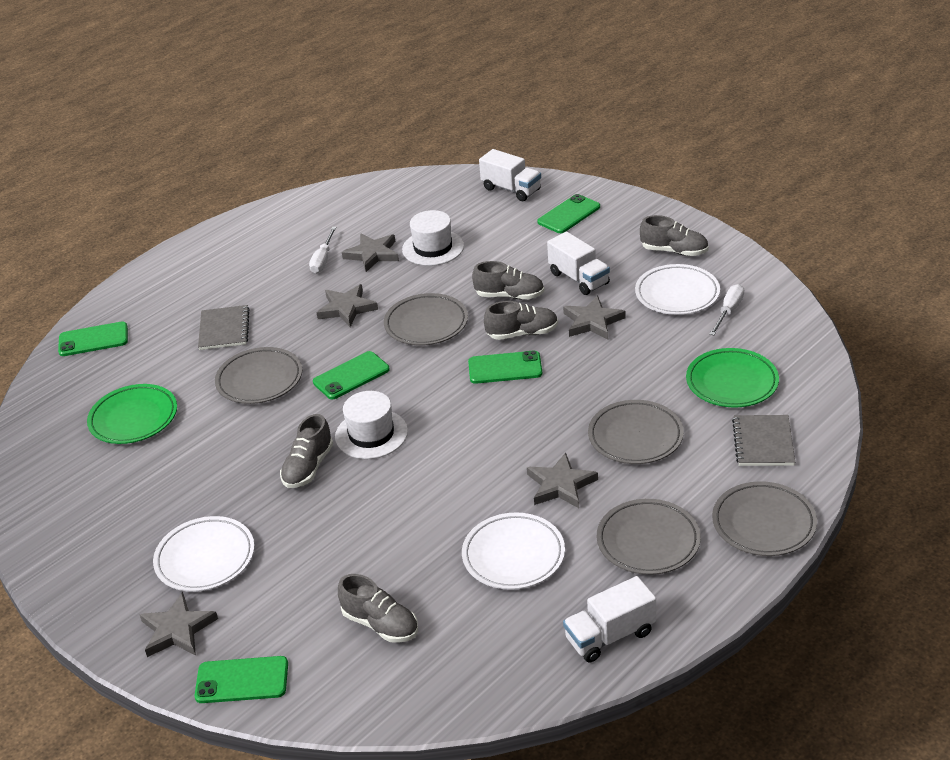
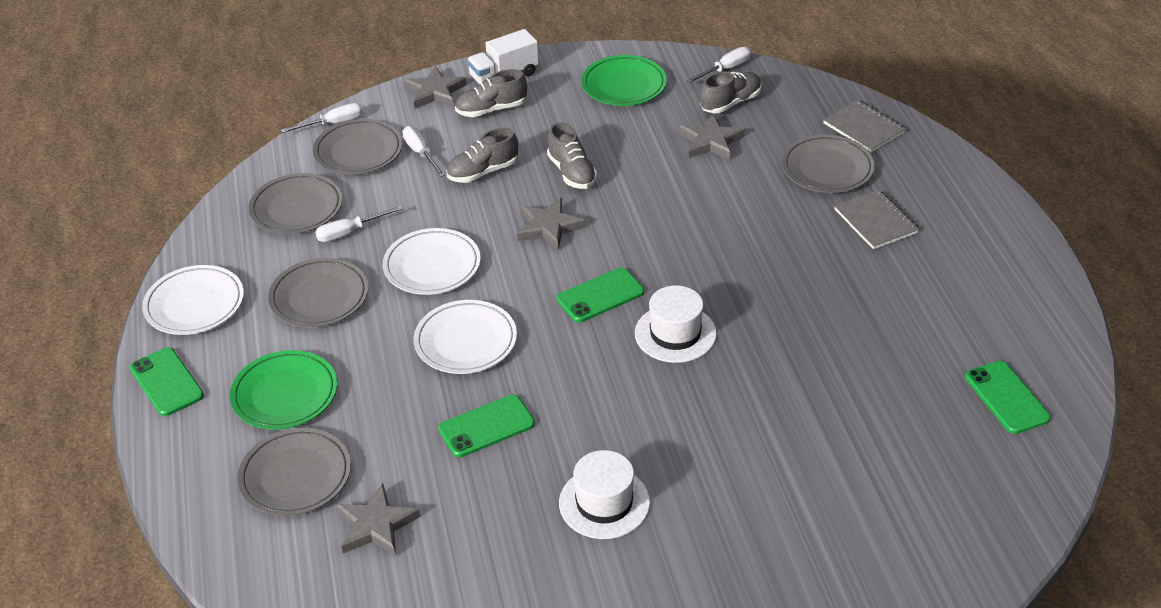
green phone: [58,321,128,356] [195,656,288,703] [313,351,390,399] [468,351,542,384] [537,194,600,233] = 5 -> [130,347,204,416] [438,395,535,458] [557,268,644,323] [965,361,1051,434] = 4
grey shoe: [280,414,333,488] [338,574,418,643] [472,261,544,300] [484,301,558,340] [640,215,709,256] = 5 -> [447,128,518,183] [455,69,527,117] [547,122,597,189] [700,71,761,113] = 4
grey star: [139,592,218,657] [317,284,378,327] [342,234,399,272] [527,452,598,508] [563,295,626,340] = 5 -> [336,484,421,556] [404,66,467,108] [517,198,586,250] [679,114,745,160] = 4
white screwdriver: [309,227,337,273] [709,284,744,335] = 2 -> [281,103,363,133] [315,206,403,242] [402,126,445,177] [686,47,751,83] = 4
white truck: [479,149,541,201] [547,232,610,295] [563,576,656,662] = 3 -> [467,29,539,84] = 1

